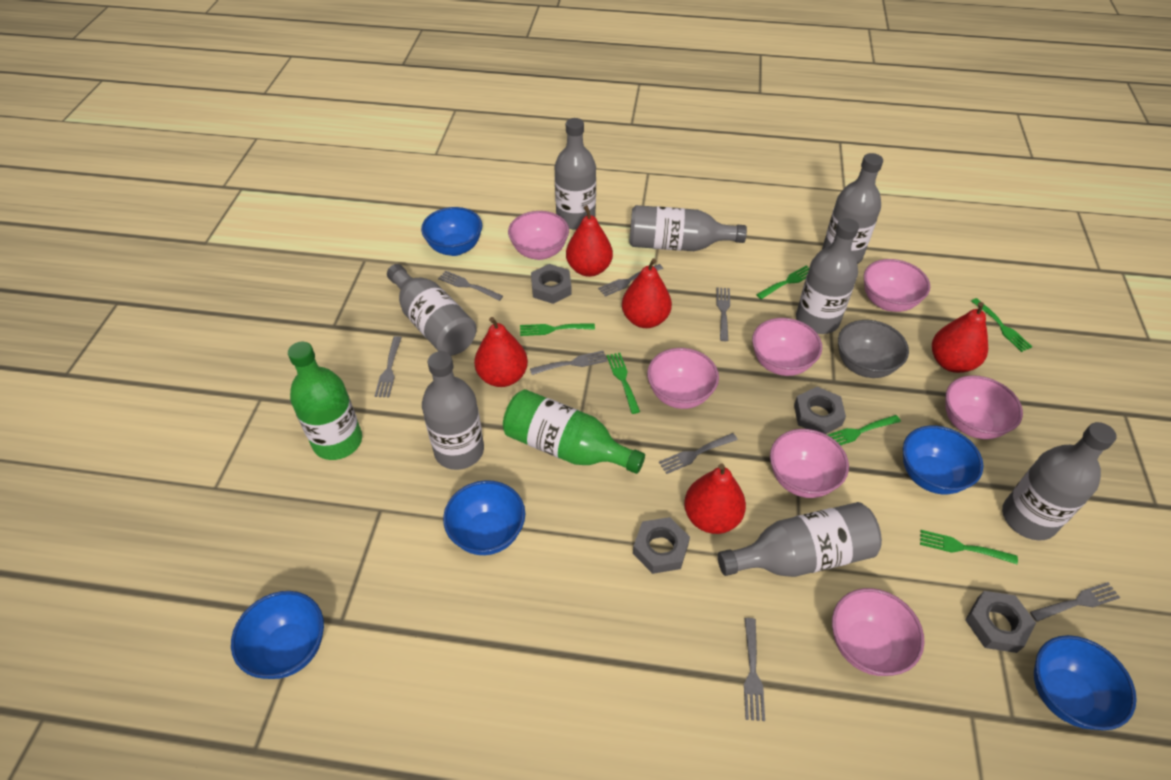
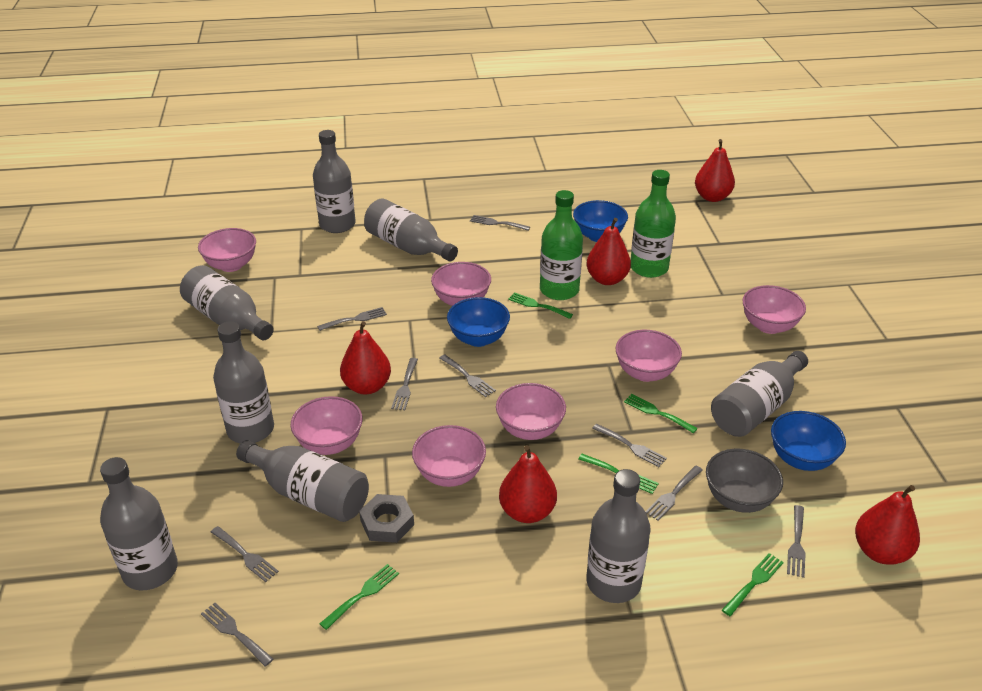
blue bowl: [231,591,324,679] [421,207,482,256] [443,480,525,555] [903,426,983,494] [1034,635,1137,730] = 5 -> [447,297,510,347] [573,200,628,242] [771,411,846,471] = 3
green fork: [520,323,595,336] [607,353,640,414] [756,265,809,299] [828,415,901,445] [920,530,1018,564] [971,298,1032,352] = 6 -> [320,564,399,630] [508,292,573,319] [578,454,659,494] [624,394,698,433] [722,553,784,616] = 5
grey fork: [375,336,402,398] [438,271,503,301] [530,351,607,375] [598,264,663,297] [659,433,738,474] [716,288,730,341] [744,618,765,721] [1030,582,1120,622] = 8 -> [201,603,273,666] [211,526,279,582] [317,307,387,331] [391,358,418,410] [439,354,496,397] [470,215,530,231] [592,423,667,467] [645,466,703,521] [787,505,806,578] = 9
grey nut: [531,264,572,304] [633,517,690,574] [794,387,846,434] [965,591,1036,653] = 4 -> [359,494,414,543] = 1

